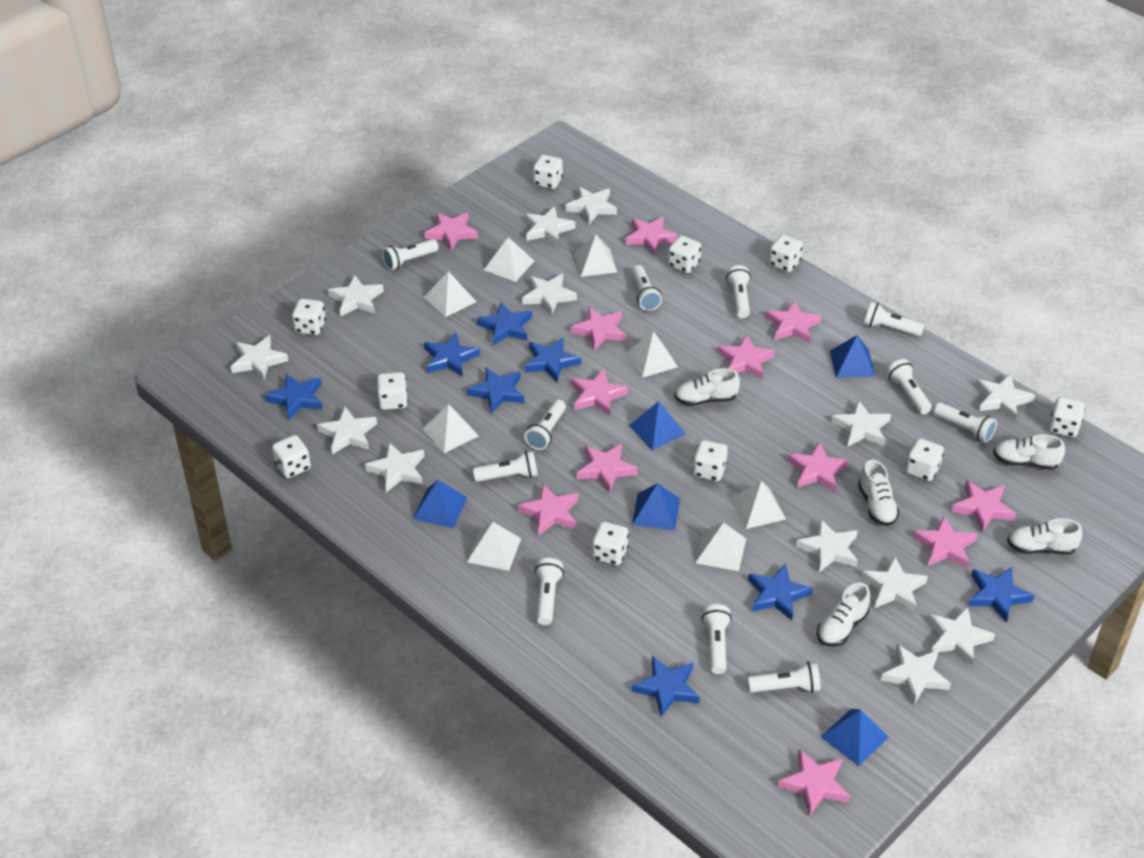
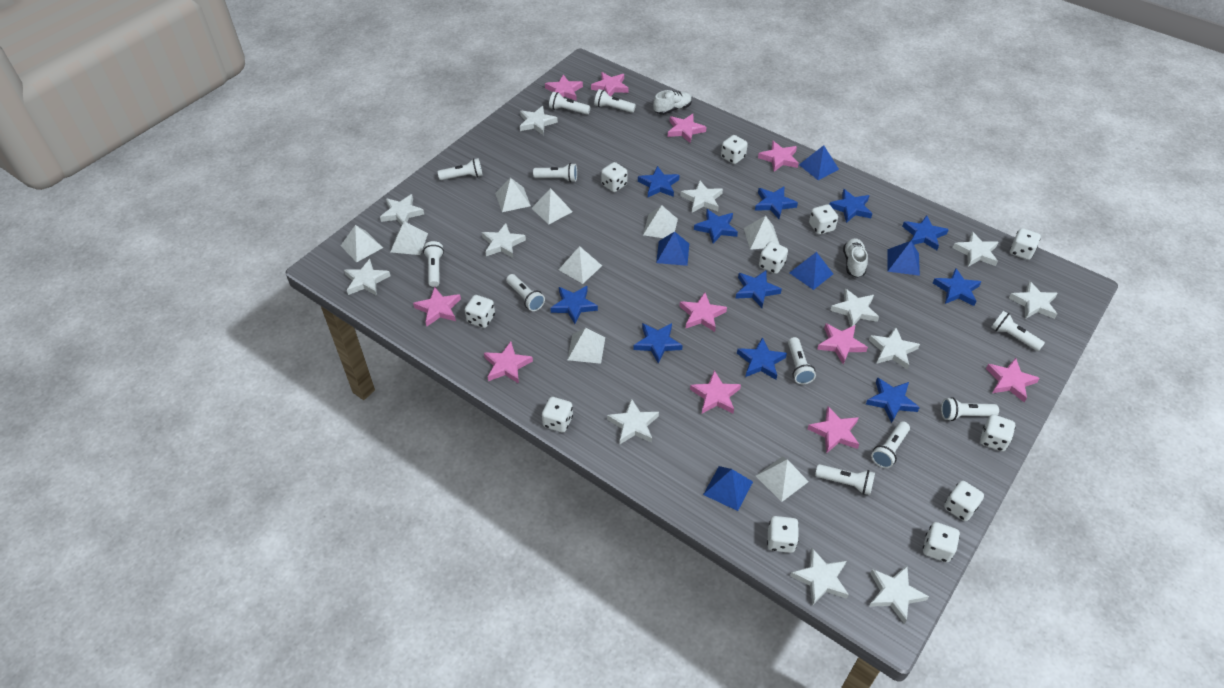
blue star: [265,374,322,420] [424,332,480,377] [467,367,524,414] [477,302,532,345] [525,337,581,382] [632,656,700,717] [748,564,813,620] [969,567,1034,623] = 8 -> [550,286,598,324] [633,323,683,364] [638,166,680,197] [694,209,738,244] [735,270,782,308] [737,337,787,380] [755,187,798,219] [829,189,873,223] [866,377,920,423] [902,215,949,250] [933,268,981,306] = 11
pink star: [425,212,478,250] [518,483,579,536] [571,307,626,350] [571,369,628,416] [577,443,638,493] [625,216,678,255] [717,335,775,379] [765,300,822,343] [778,749,850,816] [787,442,849,492] [913,516,978,568] [952,480,1016,532] = 12 -> [413,286,461,327] [484,342,533,384] [545,75,583,101] [591,72,629,96] [668,114,706,143] [679,293,727,332] [690,370,741,414] [758,141,799,172] [808,406,859,454] [817,323,868,364] [986,358,1040,402] = 11
white dice: [272,435,311,478] [292,299,326,335] [376,372,408,410] [533,155,563,189] [592,522,629,565] [668,236,701,273] [693,440,728,481] [769,235,803,272] [905,438,944,481] [1049,397,1085,437] = 10 -> [465,295,495,328] [542,397,573,432] [601,162,627,192] [721,135,748,164] [759,242,788,274] [767,516,799,553] [809,204,838,235] [923,522,960,562] [944,481,984,521] [980,414,1015,452] [1010,228,1041,260] = 11
white pyramid: [423,404,479,453] [424,271,477,317] [467,522,521,571] [484,237,534,282] [574,235,617,277] [626,331,678,378] [695,522,746,571] [730,480,786,529] = 8 -> [340,225,383,262] [390,221,428,255] [495,178,531,212] [532,188,573,225] [559,246,602,284] [567,328,605,364] [643,205,678,238] [744,216,780,250] [756,456,809,502] = 9
white shoe: [674,368,740,406] [817,583,870,646] [858,460,899,526] [993,434,1065,470] [1007,518,1082,555] = 5 -> [653,90,692,115] [843,238,868,278] = 2
white star: [231,335,288,380] [317,407,377,454] [328,275,384,317] [365,443,424,492] [522,274,577,315] [525,206,576,245] [565,187,617,224] [796,518,858,572] [831,400,891,447] [861,556,928,611] [881,644,951,704] [928,607,995,666] [976,374,1035,421] = 13 -> [344,259,391,296] [380,194,424,225] [482,223,526,258] [520,106,558,135] [607,398,659,444] [680,180,723,213] [790,548,849,606] [830,288,879,327] [869,327,920,369] [869,566,929,624] [953,231,999,267] [1009,281,1058,319] = 12

